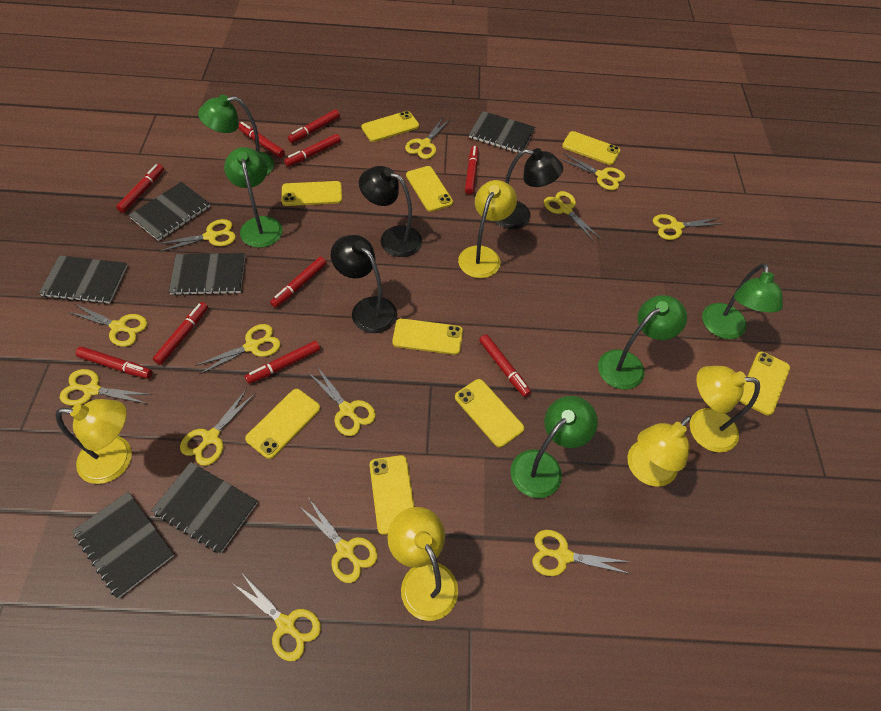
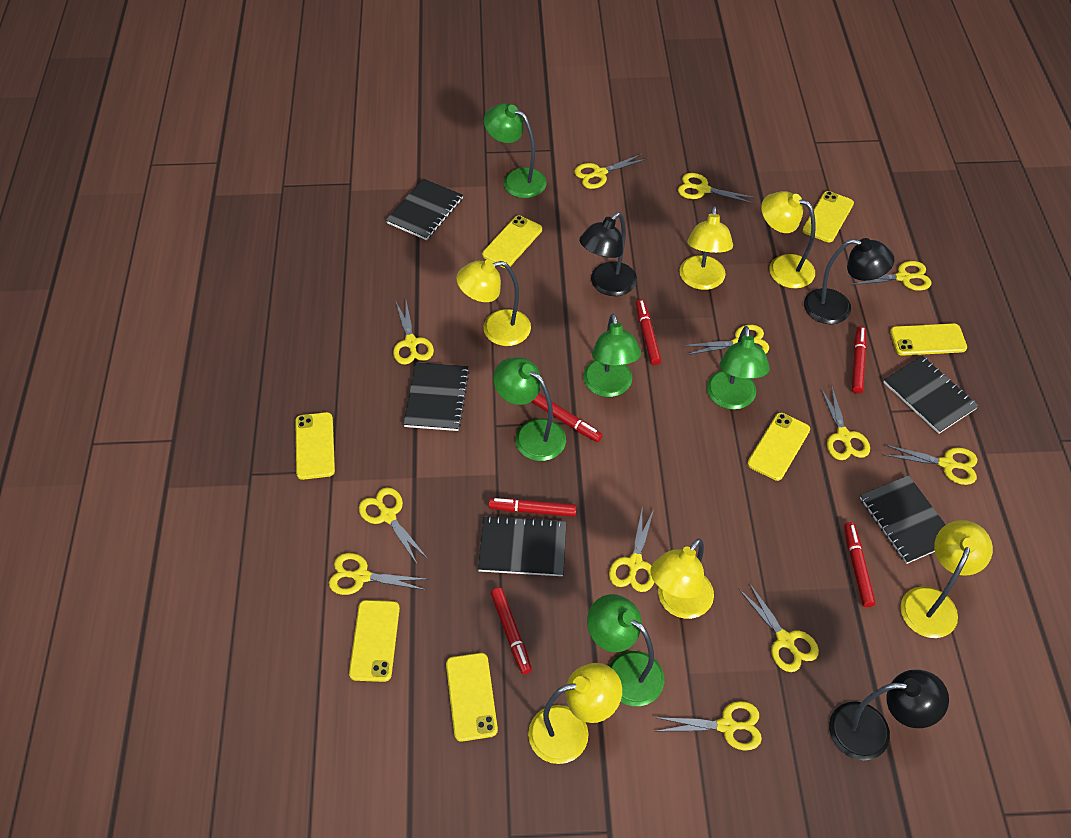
black notebook: [39,255,127,304] [72,492,174,598] [129,182,210,241] [151,462,258,553] [169,253,245,295] [469,111,535,153] = 6 -> [386,178,463,240] [403,362,470,431] [478,516,567,576] [860,475,946,564] [883,356,979,434] = 5
red marker: [76,347,152,378] [116,164,164,213] [153,302,208,365] [238,122,285,158] [245,341,320,384] [270,257,326,308] [284,134,341,166] [288,109,340,143] [465,146,478,194] [479,334,531,397] = 10 -> [489,498,577,517] [491,587,532,675] [532,394,603,442] [636,299,661,365] [844,522,876,607] [852,326,867,394] = 6
yellow lamp: [56,399,132,484] [387,507,458,621] [458,180,517,278] [627,415,691,487] [690,366,760,452] = 5 -> [456,259,531,346] [528,663,622,764] [650,538,714,619] [680,206,733,290] [761,191,816,289] [900,520,993,638] = 6
yellow phone: [245,389,320,459] [282,181,342,206] [361,111,419,142] [370,455,414,535] [392,318,463,355] [406,166,453,212] [455,379,524,447] [562,131,620,165] [740,351,790,416] = 9 -> [295,412,335,480] [349,600,400,682] [446,653,498,742] [482,216,542,268] [747,413,810,481] [803,191,854,242] [890,323,967,356] = 7
yellow scissors: [60,369,152,406] [68,304,148,347] [158,219,236,252] [180,389,256,466] [195,324,281,375] [232,574,321,661] [299,499,378,583] [309,367,376,436] [405,117,450,159] [532,530,630,576] [544,191,601,241] [560,154,625,190] [653,214,721,240] = 13 -> [329,553,429,595] [359,487,428,564] [393,300,434,365] [574,154,647,189] [609,509,654,592] [654,701,762,751] [678,173,756,204] [683,325,769,355] [739,583,819,672] [821,387,870,460] [848,261,931,291] [884,445,977,485] = 12

